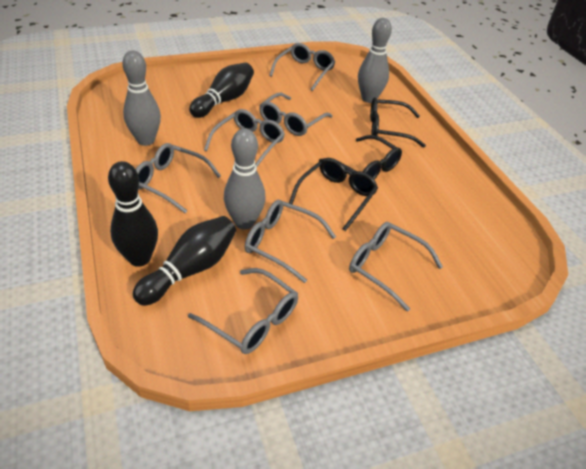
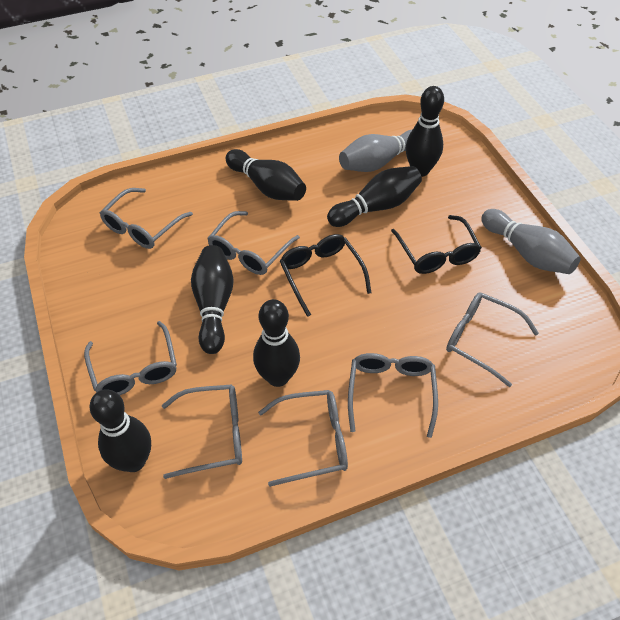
black bowling pin: [108,161,158,267] [133,216,236,306] [189,62,254,118] = 3 -> [89,389,151,472] [191,245,234,354] [225,149,306,201] [253,299,300,387] [327,166,422,227] [406,86,444,177] = 6
black glasses: [289,158,378,231] [319,135,402,180] [370,97,426,148] = 3 -> [280,234,372,317] [391,215,482,274] = 2
grey bowling pin: [122,51,161,146] [224,129,266,229] [358,18,392,103] = 3 -> [339,129,413,172] [481,209,581,274] = 2

